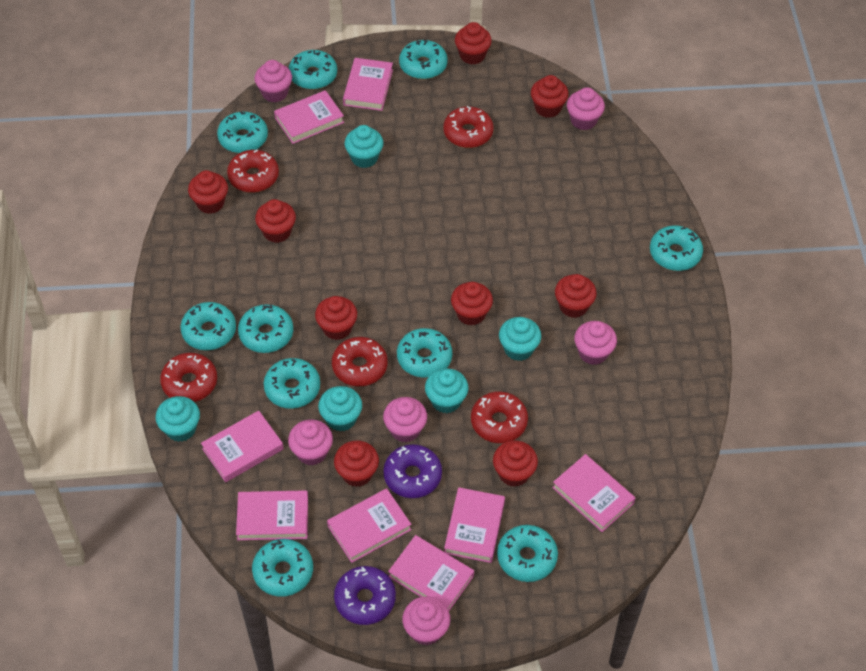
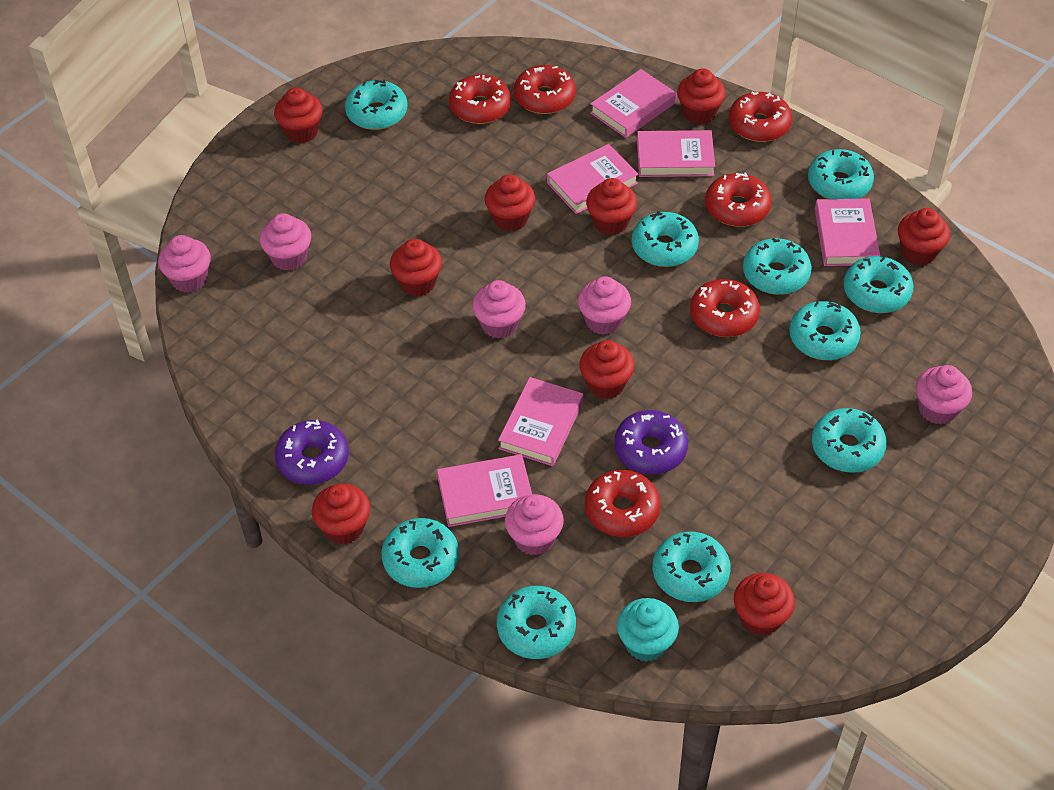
pink book: [201,411,284,482] [236,490,308,540] [274,90,344,144] [327,488,411,563] [343,58,393,111] [388,535,474,611] [444,487,505,563] [552,454,635,532] = 8 -> [437,454,532,527] [498,377,583,466] [547,144,639,214] [590,69,677,138] [637,130,715,177] [815,198,880,266] = 6
red donut: [160,353,217,402] [227,150,279,193] [332,337,388,386] [444,106,493,148] [471,391,528,443] = 5 -> [449,74,511,124] [514,65,576,114] [585,470,660,537] [690,279,760,337] [705,172,772,227] [729,92,792,142] = 6
turquoise cupcake: [155,396,200,442] [318,386,362,432] [344,125,384,168] [425,368,468,413] [499,317,541,361] = 5 -> [617,598,679,662] = 1

